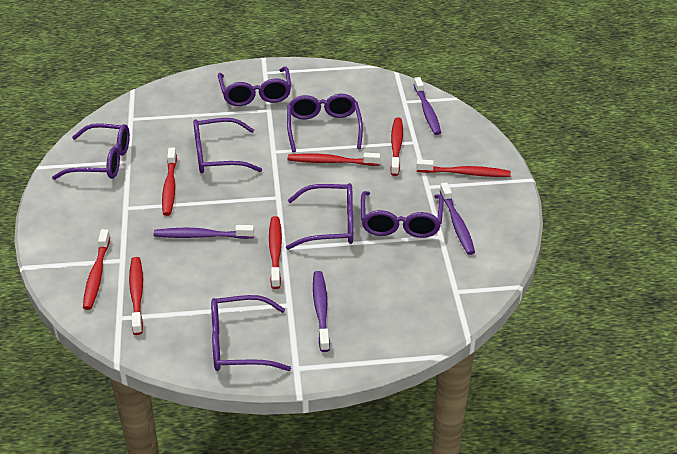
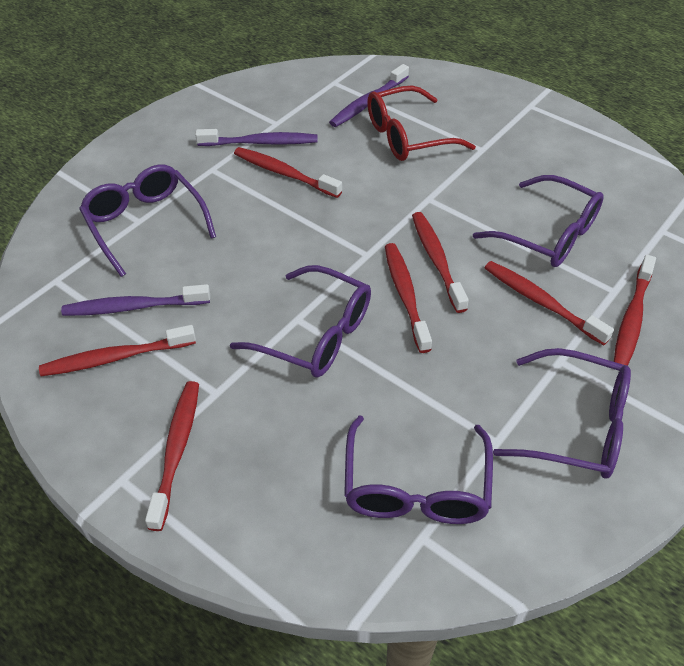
purple glasses: [52,123,130,180] [193,118,262,173] [211,295,291,371] [218,67,291,106] [286,183,353,250] [287,94,363,152] [361,191,443,238] = 7 -> [79,165,216,277] [230,265,371,378] [344,416,493,524] [473,175,604,267] [493,348,631,478] = 5
purple toothbrush: [154,225,254,239] [313,271,330,352] [414,77,441,135] [440,182,475,255] = 4 -> [61,284,210,316] [195,129,318,146] [329,64,409,127] = 3
red glasses: none = 0 -> [367,86,476,161] = 1

